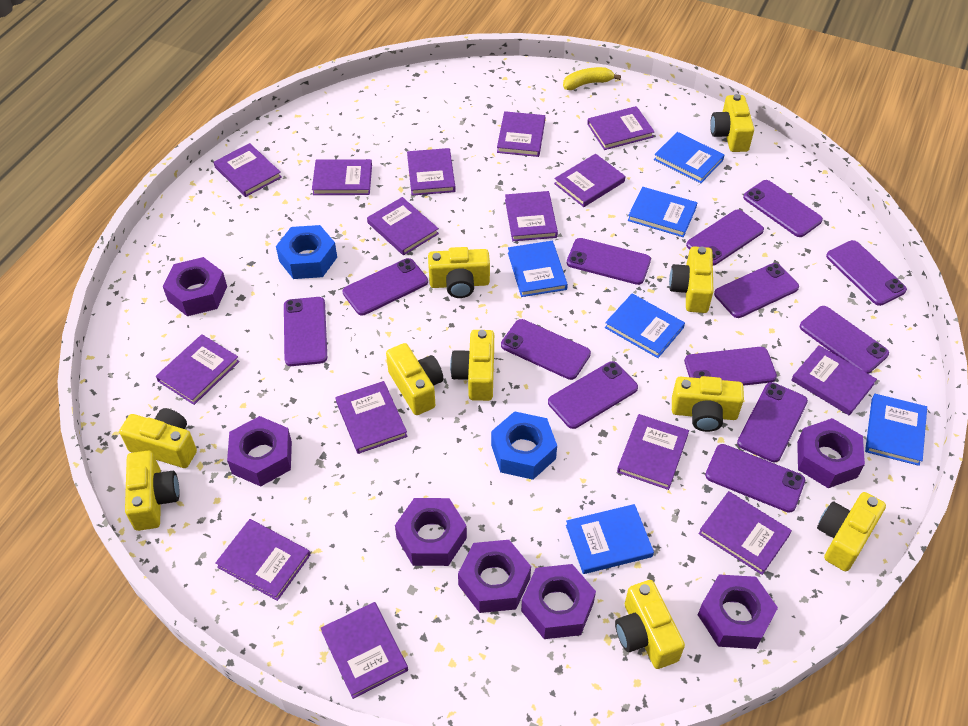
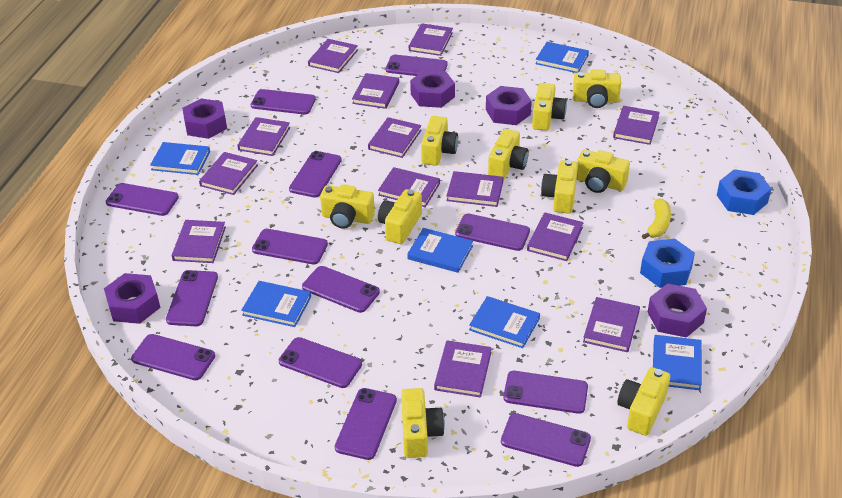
purple book: [156,334,240,405] [214,143,282,197] [216,519,310,601] [312,159,372,195] [321,602,408,699] [336,381,407,454] [367,197,439,255] [407,148,456,196] [497,111,545,157] [505,191,558,241] [554,154,625,207] [587,106,655,150] [617,414,689,490] [699,491,792,575] [791,345,877,416] = 15 -> [172,220,226,263] [199,152,258,195] [237,117,290,156] [308,39,358,73] [352,73,399,109] [368,117,422,158] [378,167,440,207] [409,23,453,56] [434,341,492,397] [447,171,503,207] [527,213,584,261] [583,297,640,352] [613,106,660,145] = 13
purple nut: [163,257,227,316] [227,416,292,487] [395,498,467,566] [458,540,531,613] [521,564,596,639] [698,575,778,649] [797,418,865,488] = 7 -> [104,273,160,324] [182,98,227,139] [410,70,455,108] [486,86,532,125] [648,283,707,338] = 5

